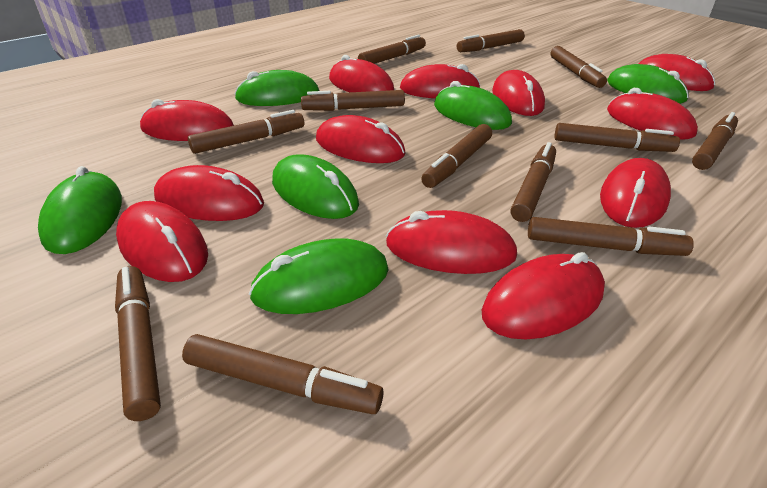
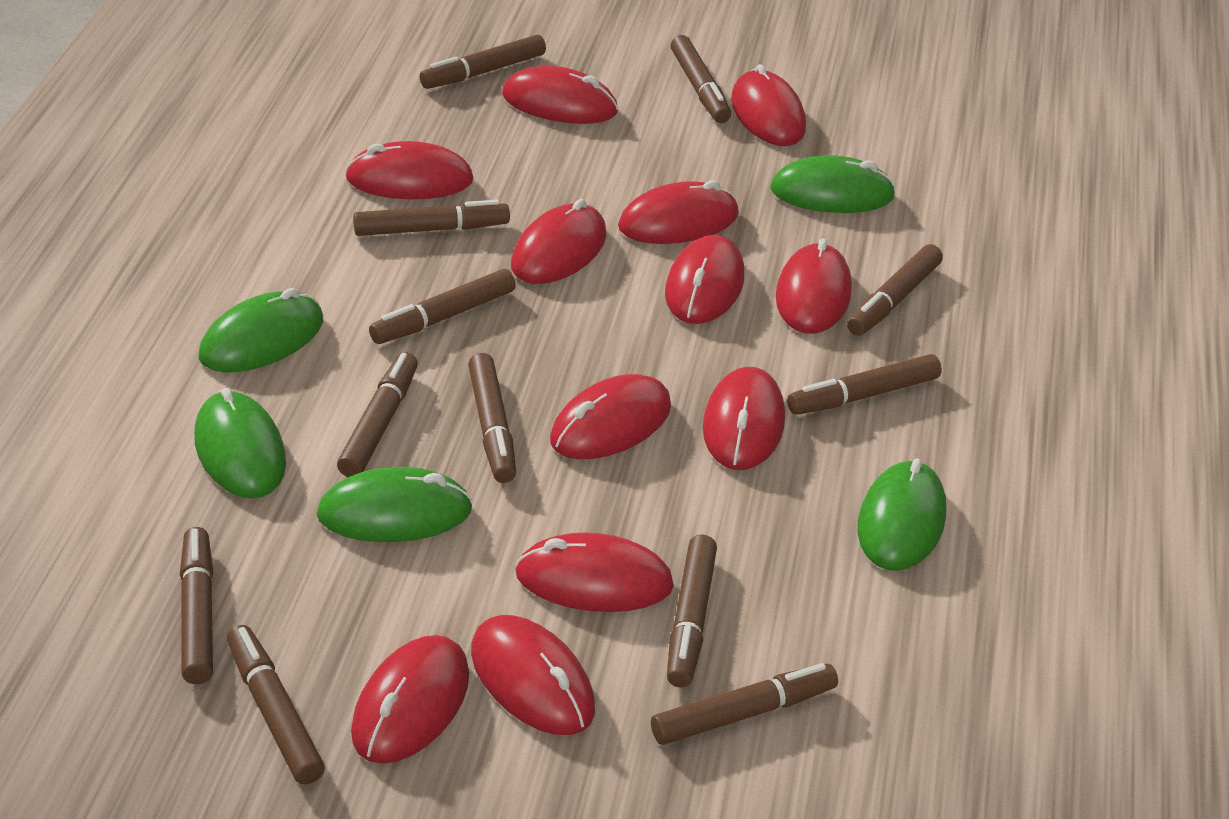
green mouse: [38,166,122,254] [234,70,319,106] [249,238,389,314] [272,154,359,219] [434,81,512,130] [607,64,689,104] = 6 -> [194,388,286,498] [199,288,323,372] [317,467,473,542] [770,155,896,213] [858,459,946,571] = 5

